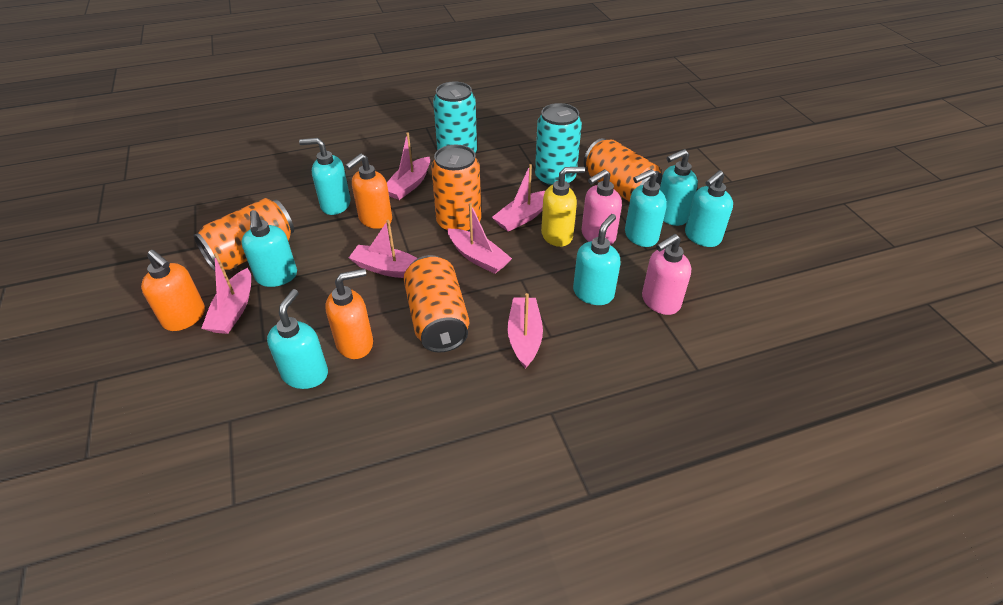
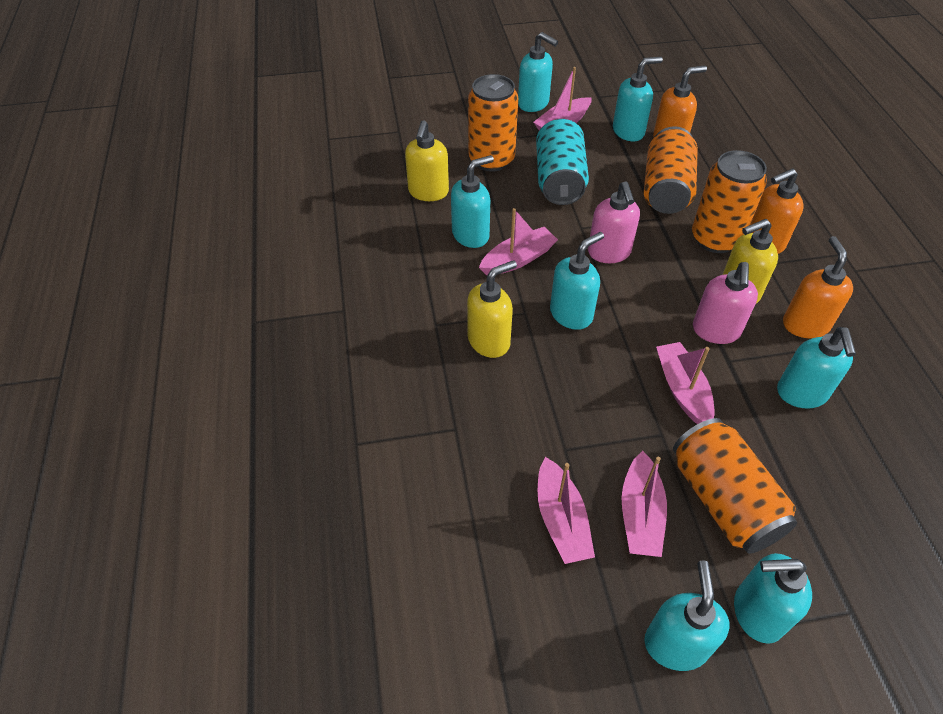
pink boat: [201,253,251,334] [349,220,418,278] [387,132,430,200] [448,203,512,274] [492,164,545,232] [508,293,543,369] = 6 -> [479,208,558,275] [533,67,592,130] [538,457,595,564] [622,451,667,557] [656,342,715,424] = 5
turquoise can: [433,82,477,153] [535,103,582,187] = 2 -> [536,119,589,205] = 1
yellow soap dispenser: [541,166,585,247] = 1 -> [405,120,449,201] [467,260,517,358] [723,219,778,303] = 3

